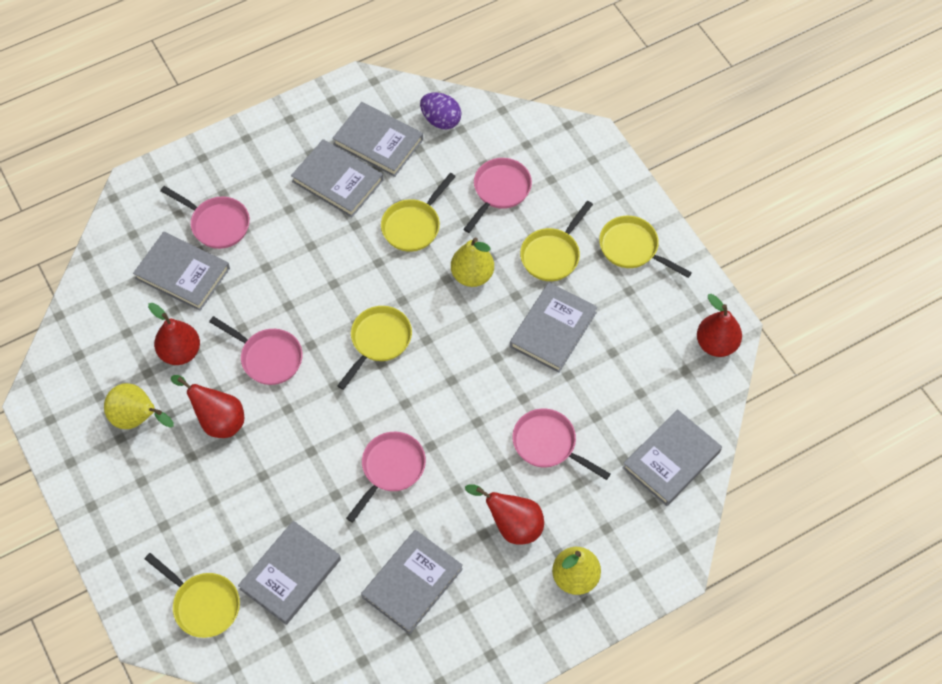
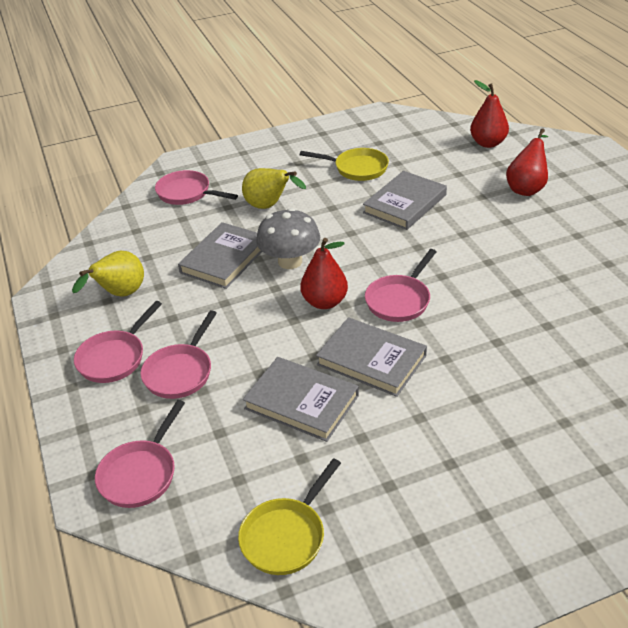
grey book: [133,232,230,311] [238,521,341,625] [291,139,383,217] [332,102,423,177] [361,530,463,634] [510,282,598,373] [622,409,722,506] = 7 -> [178,222,262,289] [243,357,359,442] [316,317,427,397] [363,171,447,230] = 4
grey mushroom: none = 0 -> [256,208,320,269] = 1
purple egg: [420,93,462,129] = 1 -> none = 0
red pear: [148,303,200,365] [171,375,244,438] [465,484,544,545] [697,294,742,357] = 4 -> [300,238,348,309] [470,80,509,148] [506,128,548,196] = 3
yellow pan: [145,553,240,638] [337,306,412,390] [381,173,456,252] [520,201,593,281] [599,216,692,278] = 5 -> [238,458,341,575] [300,148,389,181] = 2
yellow pear: [104,383,174,429] [451,238,494,287] [552,547,601,595] = 3 -> [72,251,144,297] [242,168,306,209] = 2

